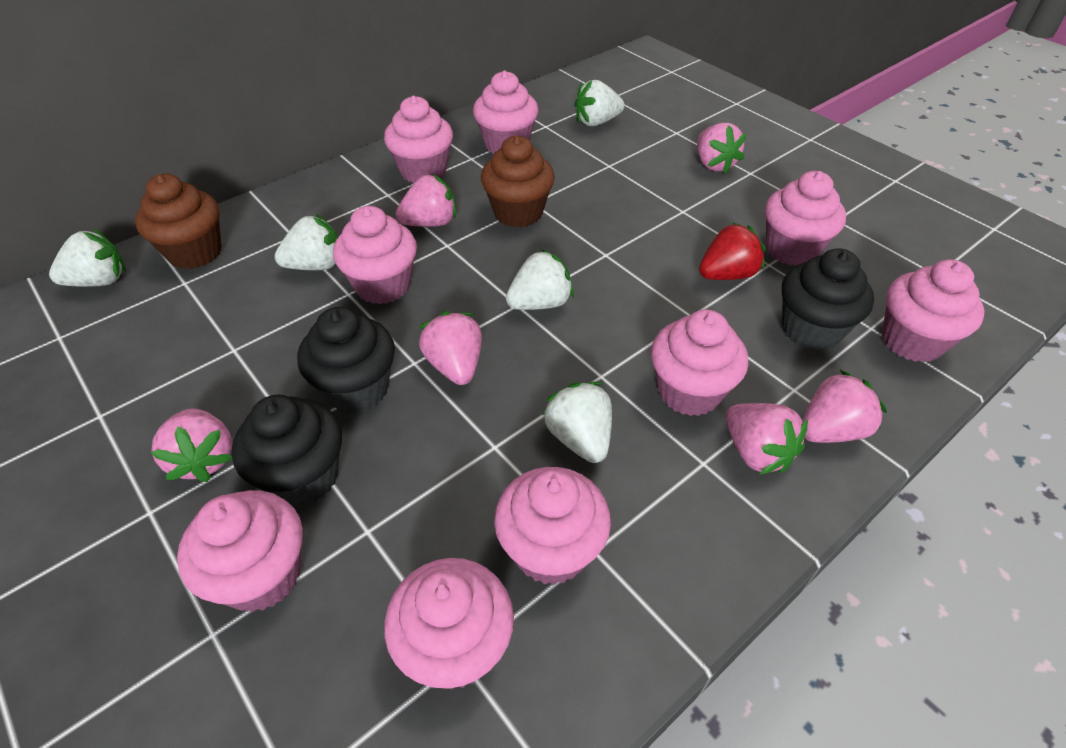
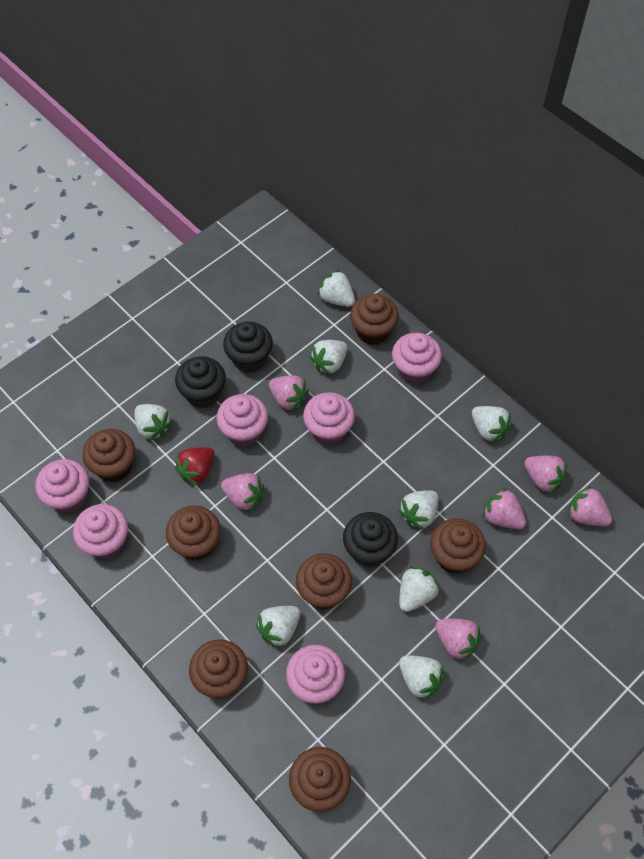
brown cupcake: [135,174,222,269] [481,136,555,228] = 2 -> [82,429,135,482] [166,505,221,560] [189,639,248,698] [289,747,351,812] [296,553,352,609] [350,294,399,345] [430,518,486,573] = 7
pink cupcake: [177,490,303,612] [333,206,417,304] [384,96,453,183] [384,558,514,689] [473,71,538,154] [494,467,611,585] [651,310,749,416] [765,171,846,266] [882,259,985,362] = 9 -> [35,459,89,513] [73,504,128,559] [216,394,268,447] [286,645,345,704] [303,392,355,445] [392,333,442,384] = 6
white strawberry: [49,229,126,287] [274,214,338,270] [506,249,574,310] [543,382,612,463] [574,80,625,126] = 5 -> [134,404,173,441] [256,606,301,649] [310,340,348,375] [318,270,355,307] [398,490,438,530] [399,566,440,612] [399,655,445,701] [472,406,511,443] = 8

